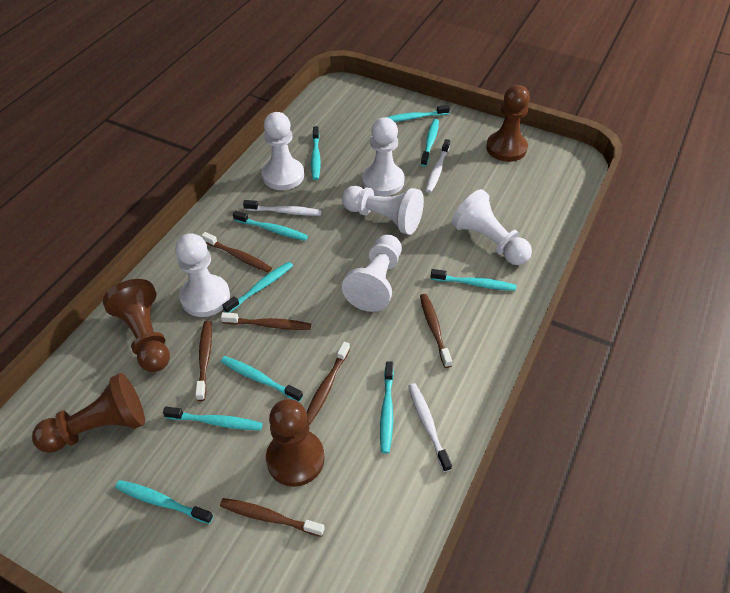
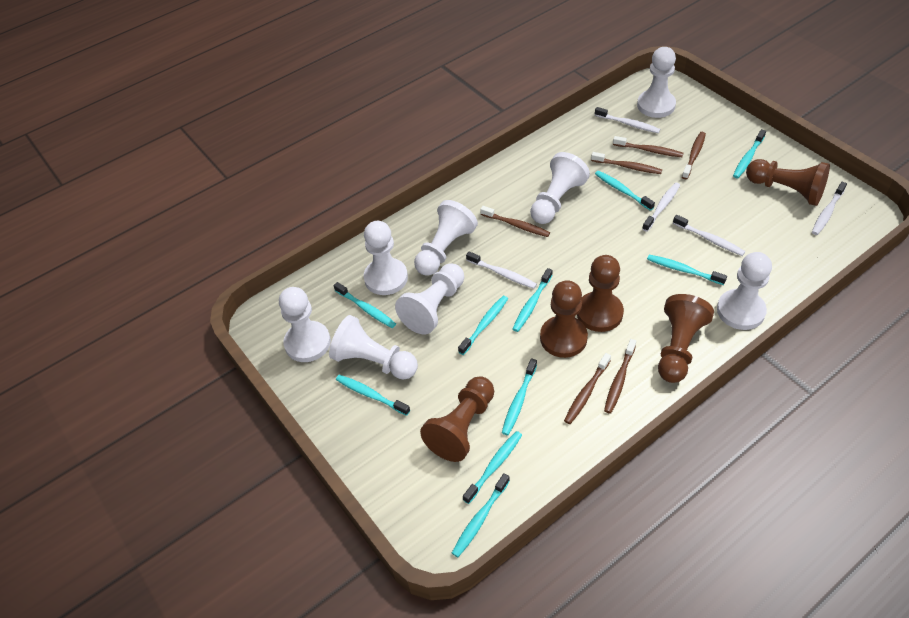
brown pawn: [32,373,145,453] [103,279,170,372] [266,399,325,487] [486,85,530,162] = 4 -> [420,376,494,462] [540,280,588,358] [577,255,624,332] [658,294,714,383] [746,159,830,206] = 5
white pawn: [175,233,230,317] [262,112,304,190] [342,186,424,235] [342,235,402,312] [362,117,405,196] [451,189,532,265] = 6 -> [279,287,331,362] [329,315,418,380] [364,221,408,295] [395,264,464,335] [414,200,478,276] [530,152,590,224] [637,47,676,118] [717,252,772,330] = 8
white toothbrush: [243,200,322,216] [408,383,452,472] [426,139,450,193] = 3 -> [466,251,537,289] [595,107,660,133] [642,183,680,232] [673,215,745,256] [812,182,847,235] = 5

